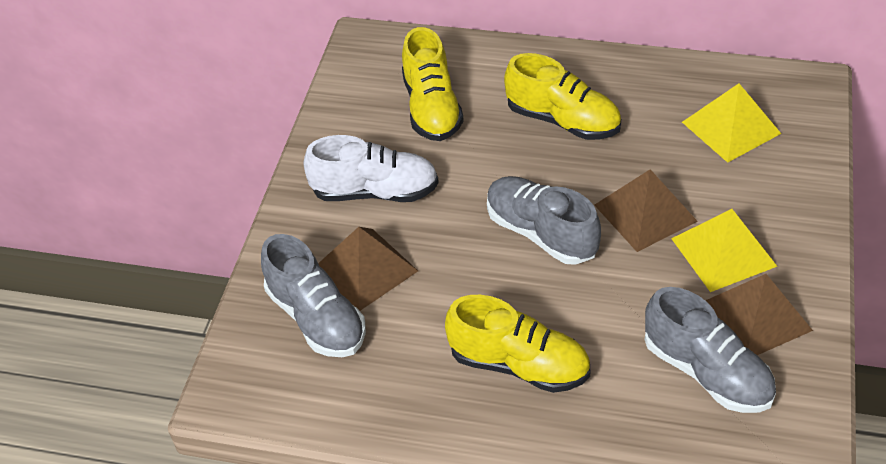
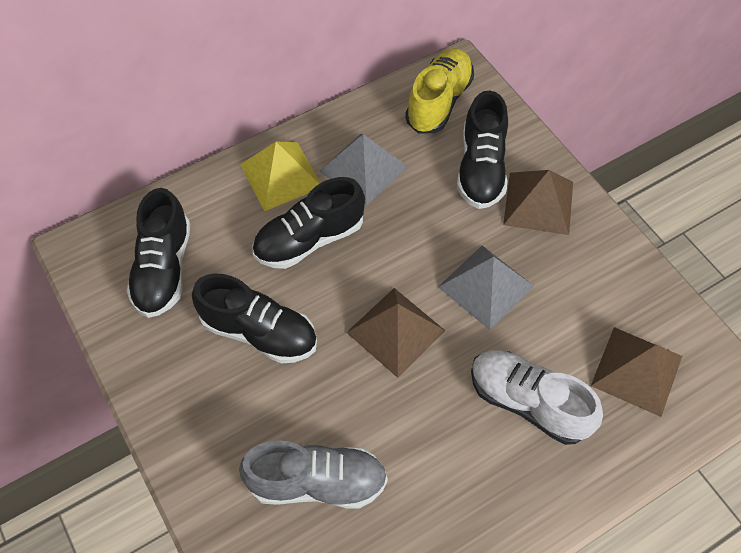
black shoe: none = 0 -> [126,188,191,318] [192,273,317,364] [252,177,365,269] [457,90,508,209] = 4
grey pyramid: none = 0 -> [319,134,408,206] [438,245,534,330] = 2
grey shoe: [261,234,366,357] [487,176,601,265] [645,287,776,413] = 3 -> [239,440,388,509] = 1
yellow pyramid: [671,209,778,292] [682,83,781,163] = 2 -> [240,142,320,211] = 1
yellow shoe: [402,27,464,141] [445,295,590,393] [504,53,621,140] = 3 -> [405,48,474,134] = 1

